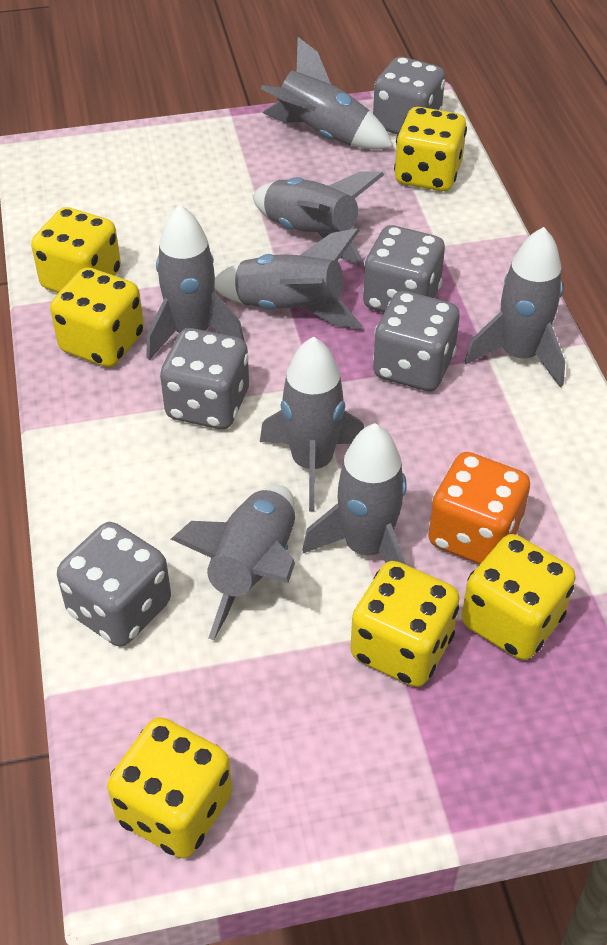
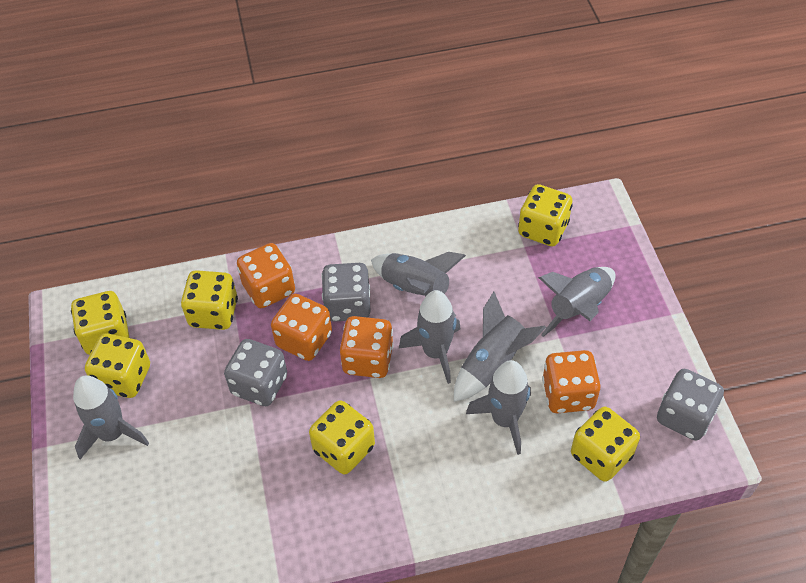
grey dice: [57,522,171,646] [160,328,249,429] [363,225,445,313] [373,57,445,134] [373,291,460,391] = 5 -> [224,339,287,406] [321,263,371,322] [657,369,724,441] = 3
grey rocket: [147,205,244,360] [171,485,295,640] [214,228,362,329] [253,171,384,266] [260,336,364,512] [261,37,393,150] [302,423,407,565] [465,227,565,387] = 8 -> [73,376,149,459] [371,252,466,317] [399,290,461,384] [454,292,546,402] [466,360,531,455] [538,267,615,337] = 6
orange dice: [428,452,530,564] = 1 -> [237,243,295,308] [271,294,332,361] [340,316,394,378] [542,350,601,413] = 4

